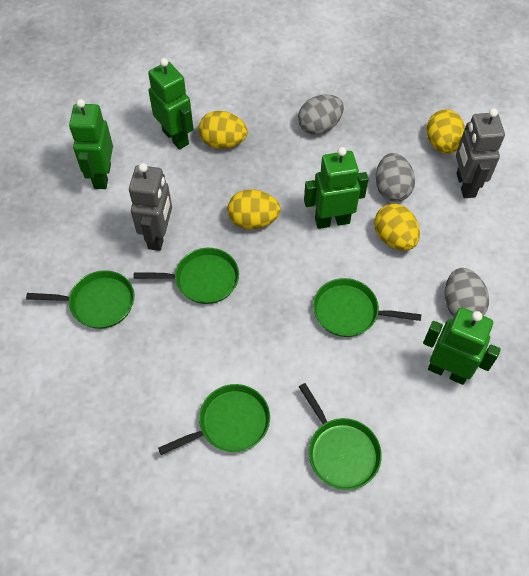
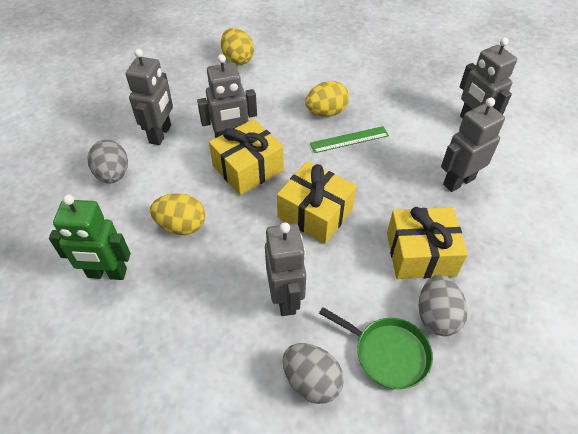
green pan: [26,270,134,329] [134,248,239,304] [158,384,270,455] [299,383,382,490] [313,278,421,337] = 5 -> [319,307,433,389] = 1
green robot: [69,99,113,189] [148,58,194,150] [304,147,369,229] [423,307,501,385] = 4 -> [49,195,130,280] = 1
green ruler: none = 0 -> [310,126,389,153] = 1
grey robot: [129,163,172,251] [456,108,505,198] = 2 -> [126,49,173,145] [197,54,257,138] [265,222,306,316] [441,98,505,192] [460,37,517,119] = 5
yellow egg: [198,111,248,149] [228,189,281,229] [374,204,420,251] [426,109,465,154] = 4 -> [150,193,205,235] [221,28,254,65] [305,81,349,117] = 3
yellow gift: none = 0 -> [209,119,284,195] [277,161,356,244] [387,207,468,279] = 3

